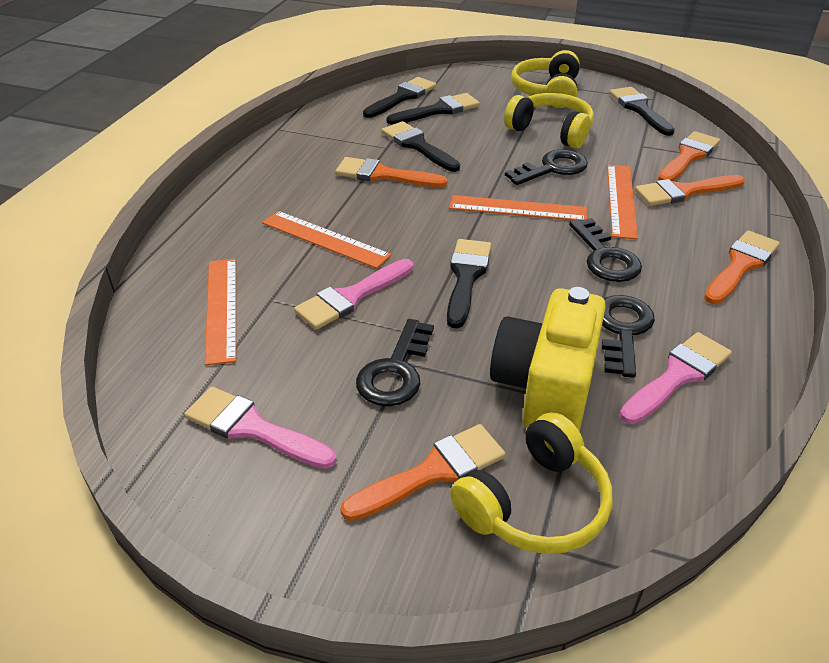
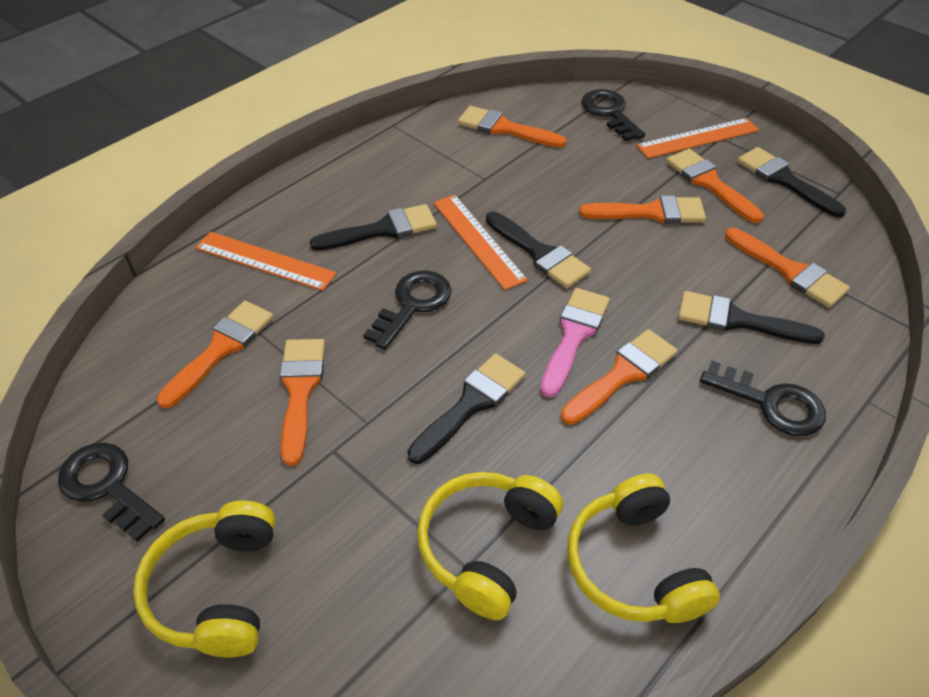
orange brush: [335,157,448,187] [340,424,506,521] [635,175,745,206] [658,131,720,181] [704,230,780,304] = 5 -> [157,301,274,408] [279,339,325,466] [458,106,566,148] [560,329,678,425] [579,195,706,224] [666,149,764,223] [725,228,850,308] = 7
orange ruler: [205,259,236,366] [262,211,392,269] [449,195,587,221] [607,165,638,239] = 4 -> [195,232,337,291] [433,195,528,290] [636,118,759,158] = 3
pink brush: [185,387,337,469] [294,259,413,330] [620,332,732,424] = 3 -> [540,288,610,398] = 1
yellow camera: [490,287,606,431] = 1 -> none = 0

